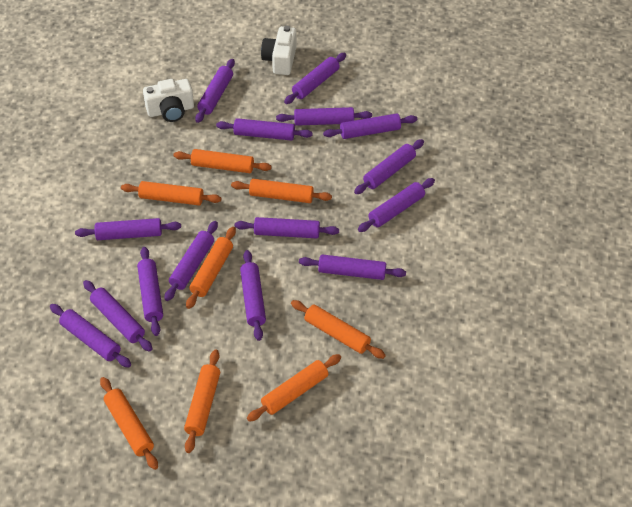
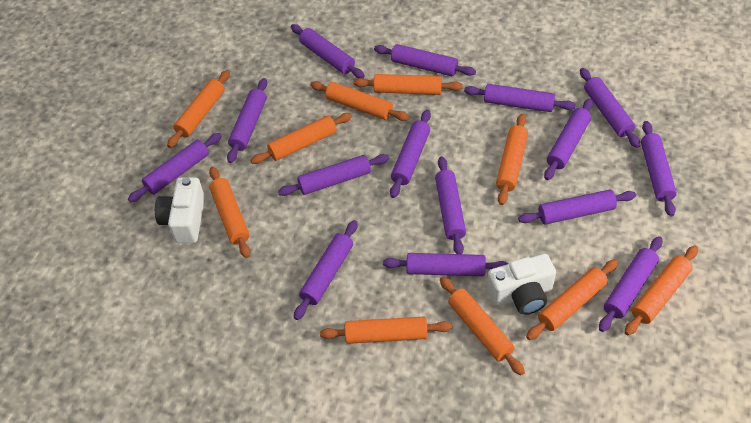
orange rolling pin: [100,377,158,470] [121,181,221,206] [173,149,272,173] [184,350,220,453] [186,227,236,309] [231,179,332,203] [247,354,341,422] [291,300,386,359] = 8 -> [167,70,230,148] [209,167,250,258] [251,113,352,164] [310,81,409,121] [320,317,452,344] [354,74,463,95] [440,277,525,375] [496,114,528,205] [526,259,618,340] [625,245,698,335] = 10

